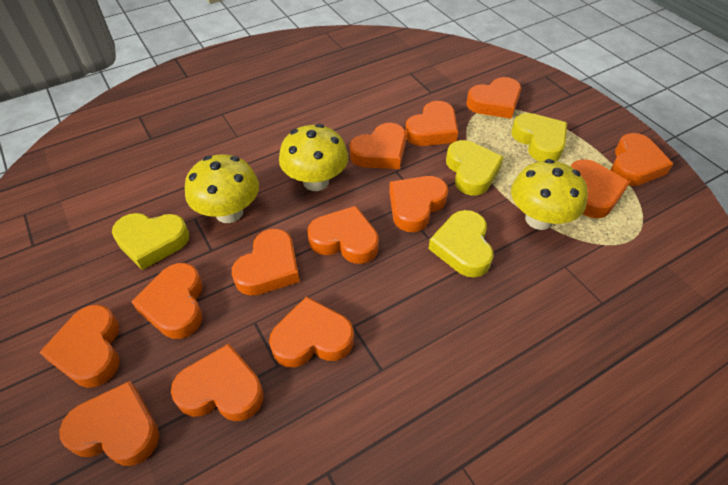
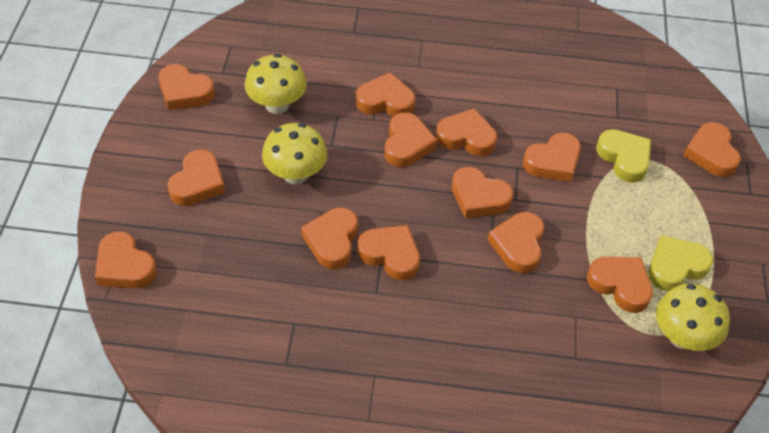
yellow heart: [112,213,189,270] [428,210,493,278] [446,140,504,195] [511,113,567,161] = 4 -> [596,129,651,183] [649,236,713,291] = 2

